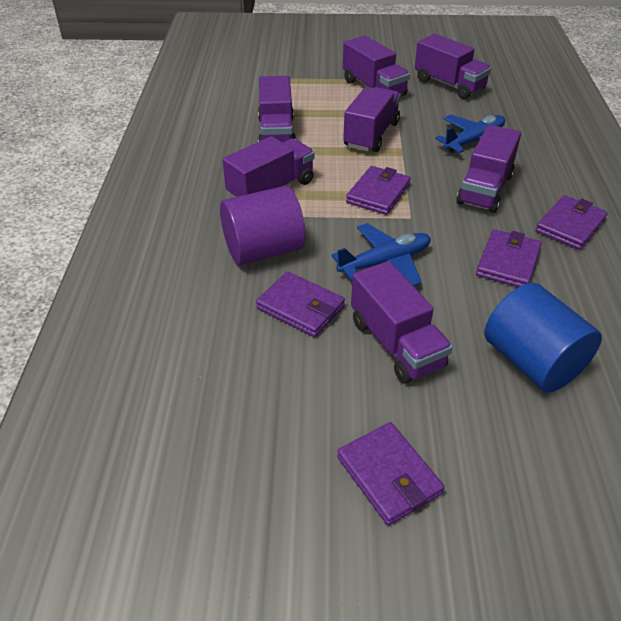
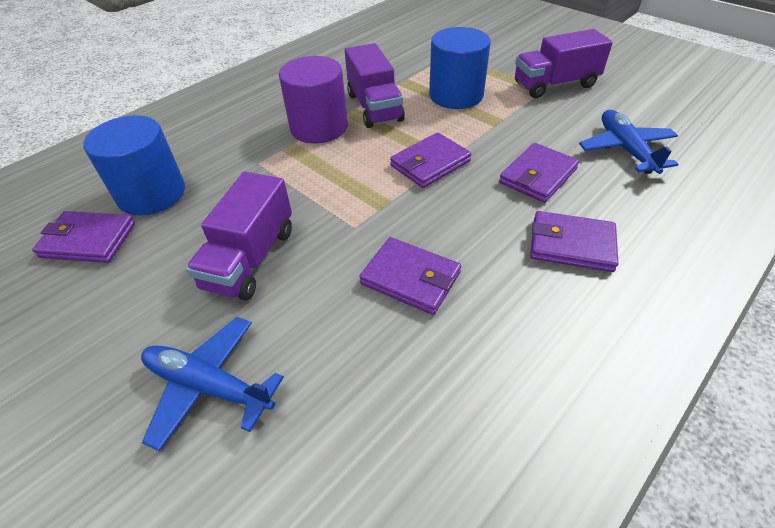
blue cylinder: [485,283,602,393] = 1 -> [83,115,185,215] [429,27,490,109] = 2
purple truck: [223,136,315,198] [258,76,296,142] [343,36,410,96] [343,87,400,152] [351,261,453,384] [415,34,491,99] [456,125,521,213] = 7 -> [186,172,292,300] [345,43,405,128] [515,29,613,98] = 3

